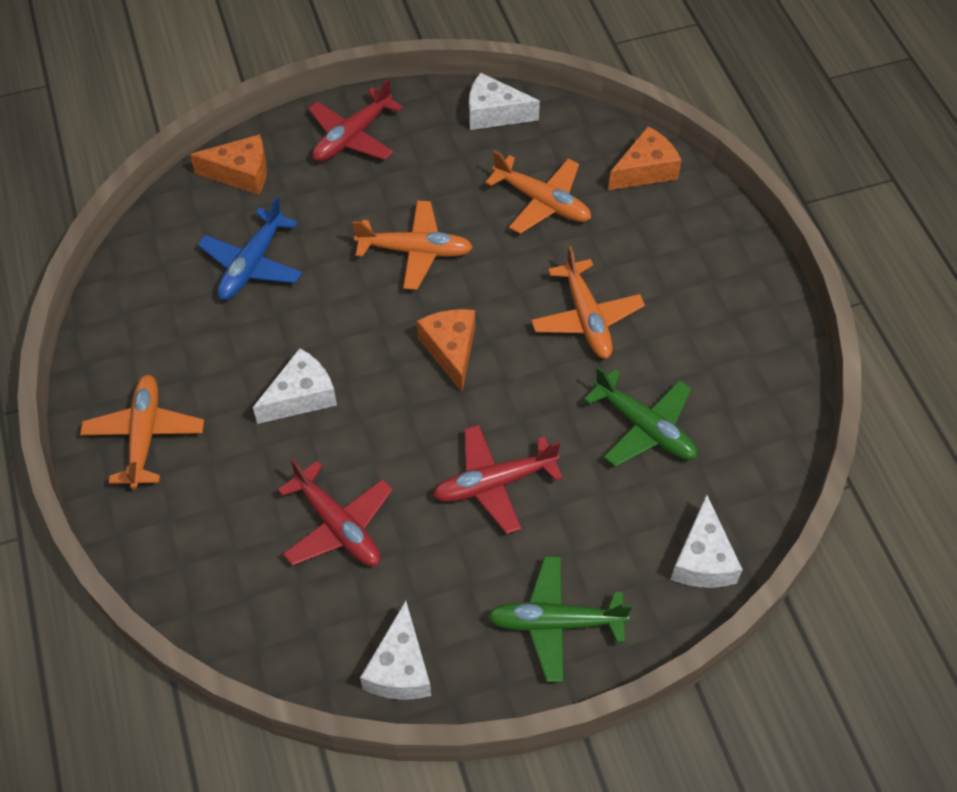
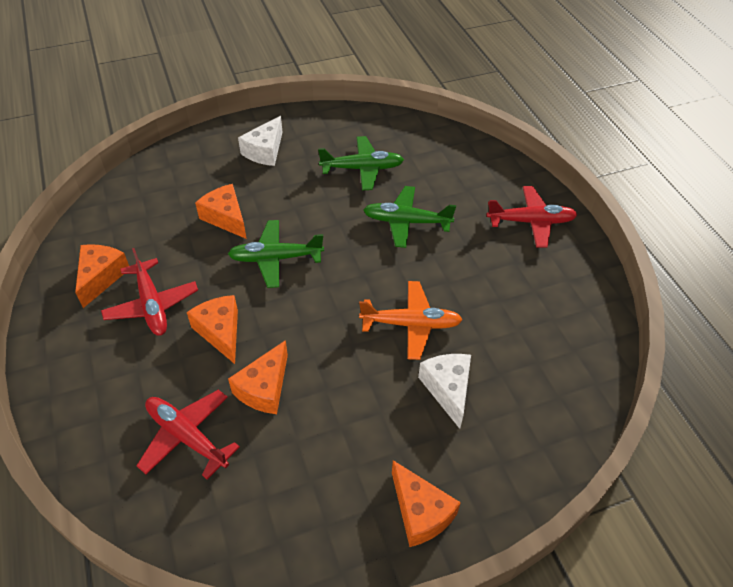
blue plane: [198,196,302,300] = 1 -> none = 0
green plane: [487,556,632,682] [584,367,697,467] = 2 -> [228,220,324,288] [318,136,404,190] [363,186,456,248] = 3
orange cheese: [190,134,267,195] [417,309,475,392] [608,126,682,190] = 3 -> [75,244,129,308] [187,295,238,364] [195,184,247,239] [228,340,288,414] [392,460,461,547] = 5
orange plane: [80,375,204,489] [352,200,473,290] [485,151,591,234] [531,246,645,359] = 4 -> [359,281,463,360] = 1
white cheese: [253,348,337,424] [360,601,431,700] [469,73,540,130] [671,495,743,588] = 4 -> [238,116,283,166] [418,354,471,429] = 2

